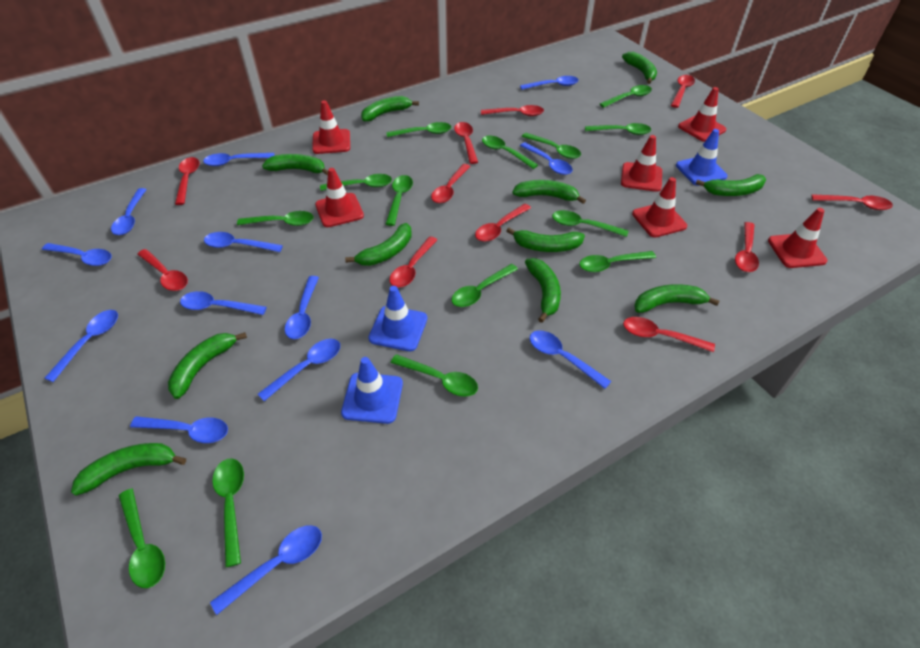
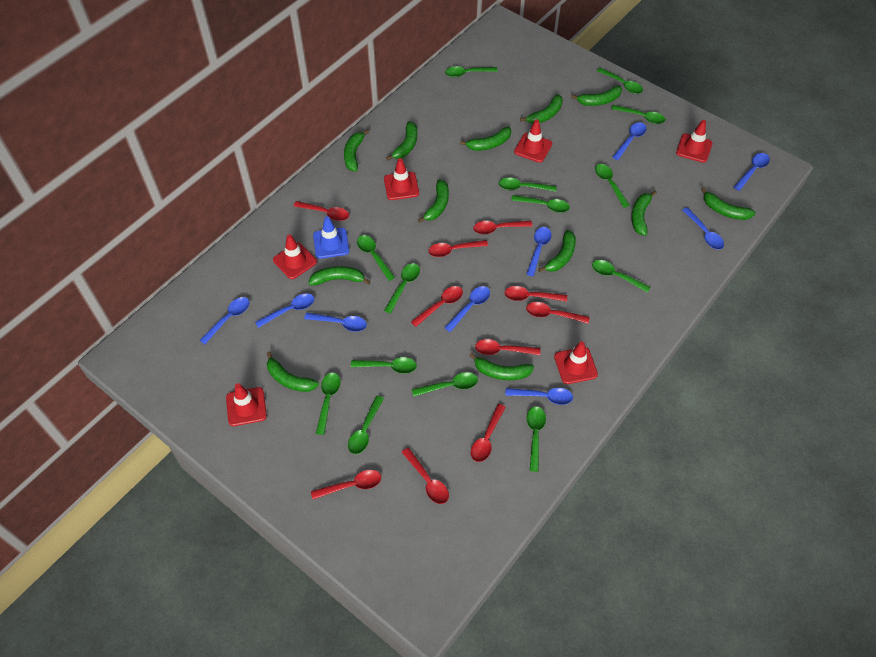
blue spoon: [42,243,112,266] [44,310,118,382] [111,188,147,235] [130,416,228,443] [180,291,267,315] [203,153,274,166] [204,232,283,252] [210,525,322,615] [258,339,340,401] [285,276,319,339] [520,76,579,90] [520,142,573,175] [530,330,611,389] = 13 -> [199,297,249,344] [255,293,314,328] [304,313,367,332] [444,286,490,332] [505,388,573,405] [526,227,552,276] [612,122,647,160] [682,207,724,250] [734,153,770,191] = 9
blue traffic cone: [341,357,403,424] [368,286,427,351] [676,129,727,186] = 3 -> [313,216,349,259] = 1
green banana: [71,443,186,496] [168,332,247,399] [262,154,328,176] [345,223,412,266] [361,96,419,121] [506,228,585,252] [512,180,586,204] [525,258,561,323] [622,52,657,84] [634,284,719,313] [696,174,766,196] = 11 -> [267,351,319,392] [308,266,371,285] [344,129,369,172] [386,121,417,161] [418,179,449,223] [460,127,511,151] [469,353,534,380] [520,94,563,124] [538,230,576,272] [571,86,622,106] [631,191,657,236] [701,187,756,220] = 12
red spoon: [137,249,188,291] [175,157,199,205] [389,236,437,288] [431,164,471,203] [454,122,478,164] [475,204,531,242] [481,105,544,116] [623,317,715,352] [671,75,695,108] [735,222,759,272] [811,194,893,210] = 11 -> [293,201,349,221] [311,470,381,499] [402,447,449,504] [411,286,463,327] [428,240,488,257] [471,404,506,462] [473,221,533,234] [475,339,540,355] [504,286,567,301] [526,302,590,324] = 10

